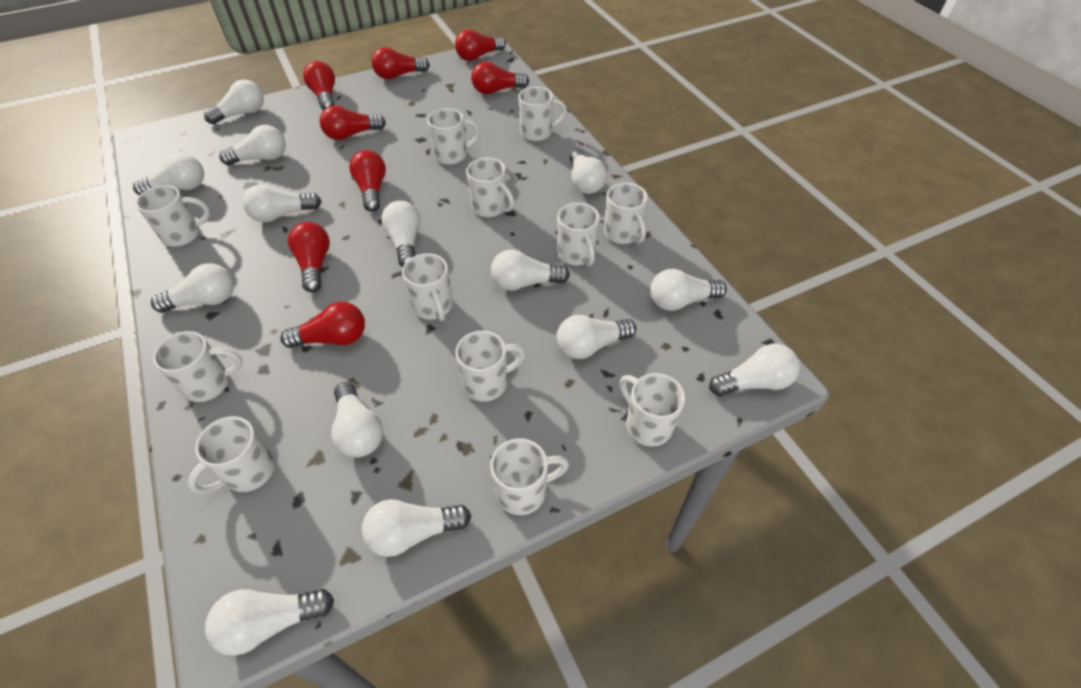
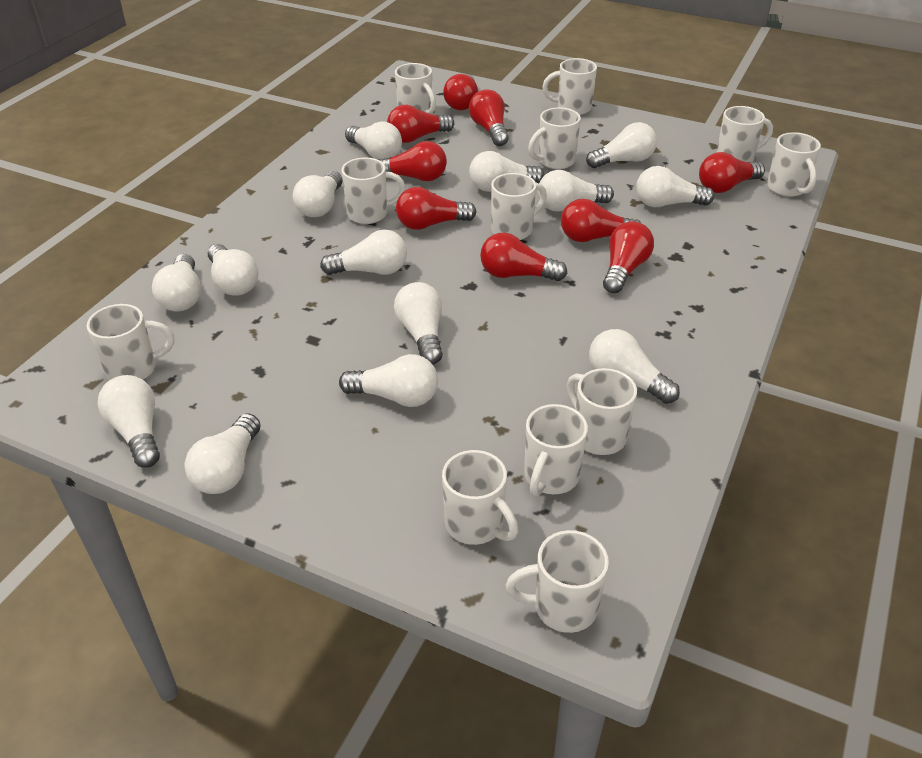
red light bulb: [280,302,365,348] [288,222,330,292] [303,61,335,110] [320,106,386,140] [349,150,386,212] [371,47,430,79] [455,29,506,61] [471,61,529,94] = 8 -> [377,141,447,181] [387,105,454,143] [396,187,476,230] [443,74,478,110] [469,89,509,146] [480,233,567,281] [561,199,641,242] [603,221,654,293] [699,152,765,193] = 9

